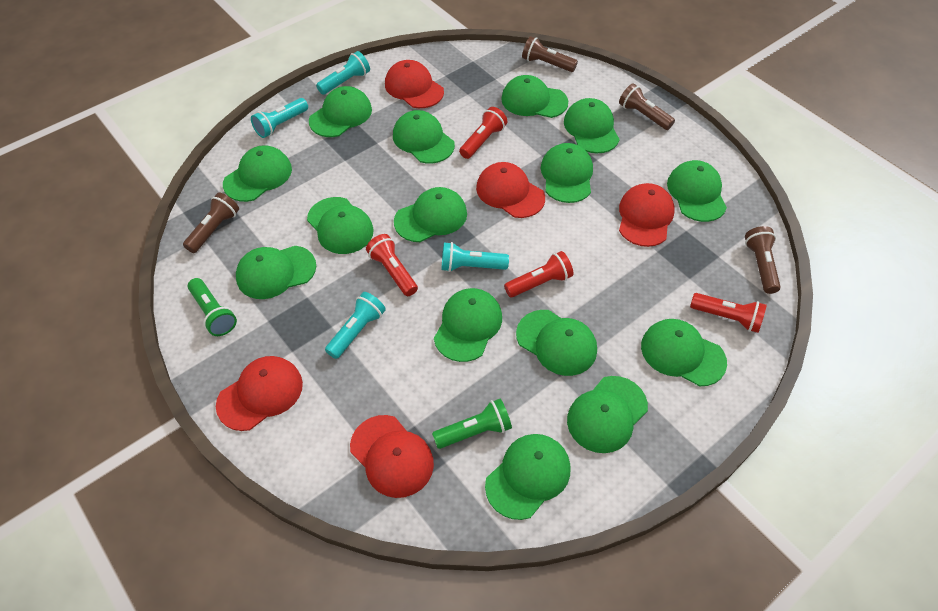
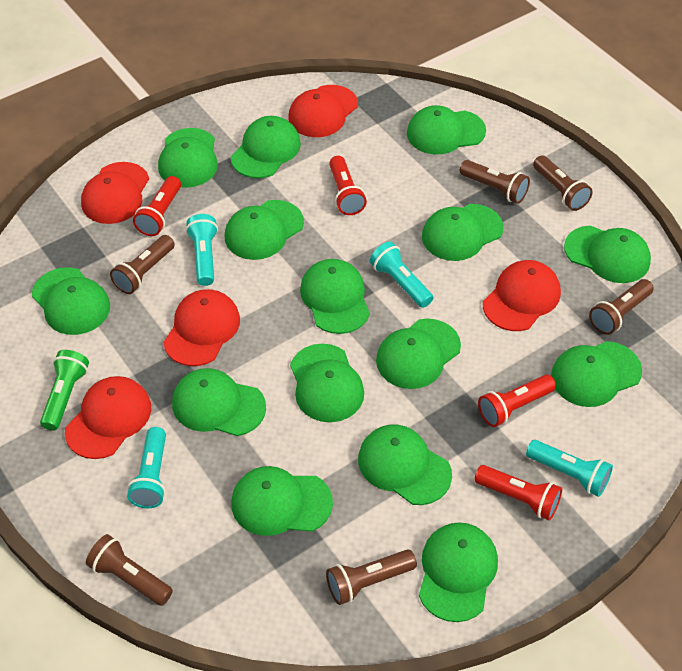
brown flashlight: [183,192,239,253] [522,36,578,72] [619,83,675,130] [745,226,781,294] = 4 -> [86,534,173,606] [110,235,175,294] [326,550,417,605] [460,160,530,204] [533,155,593,211] [589,279,654,335] = 6
green flashlight: [188,278,237,336] [432,399,512,449] = 2 -> [40,350,89,431] = 1

